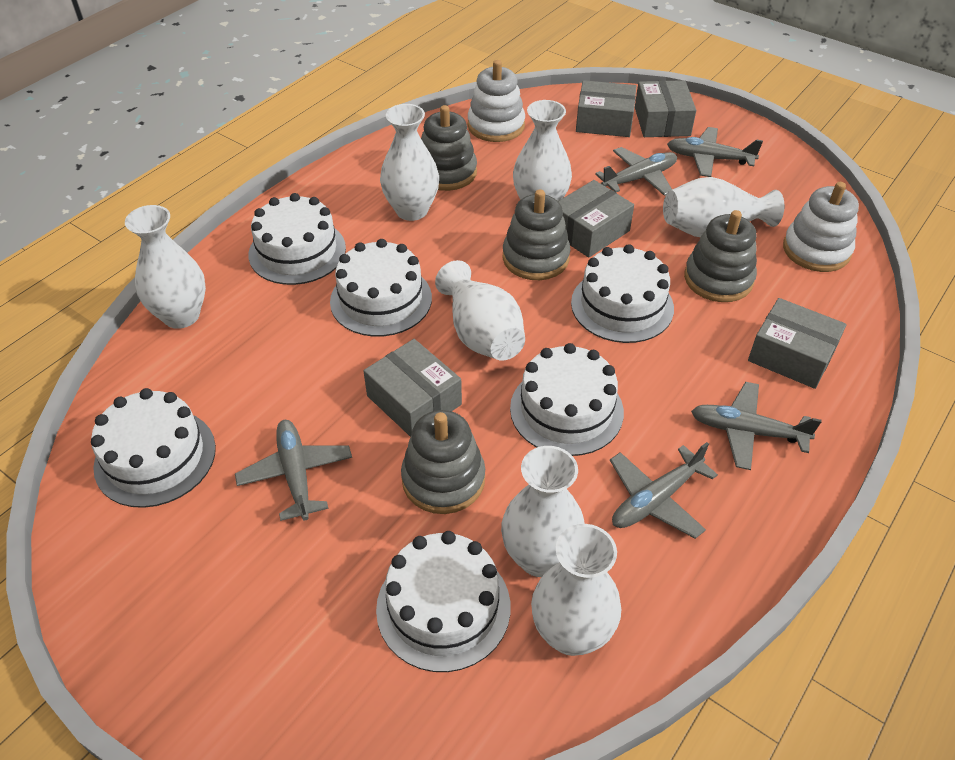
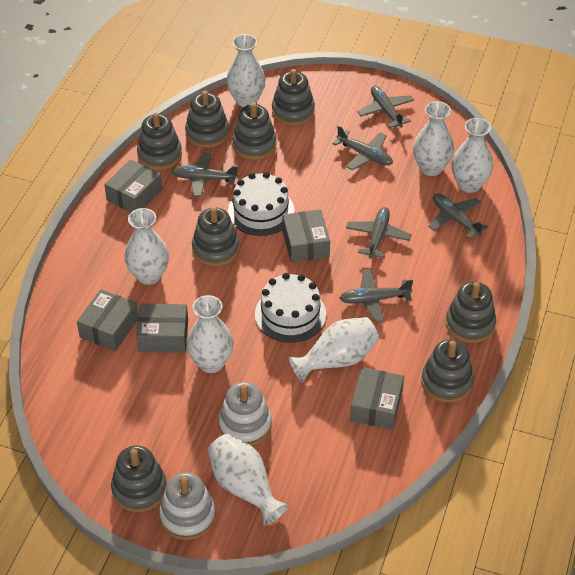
grey plane: [235,420,352,521] [595,147,677,196] [610,442,718,539] [667,127,763,177] [691,382,822,470] = 5 -> [171,152,238,197] [332,126,393,170] [340,269,413,322] [346,207,411,259] [357,86,414,128] [428,193,488,239] = 6
grey stacking toy: [401,410,485,514] [421,105,477,191] [502,189,571,280] [684,210,757,302] = 4 -> [111,446,167,512] [137,112,182,170] [185,91,229,148] [192,207,239,266] [232,103,277,160] [272,69,315,125] [421,339,474,403] [445,282,496,343] = 8
white cake: [91,388,216,508] [249,193,346,285] [330,239,432,337] [376,531,511,672] [510,343,624,456] [571,244,674,343] = 6 -> [228,172,295,236] [255,273,326,343] = 2

